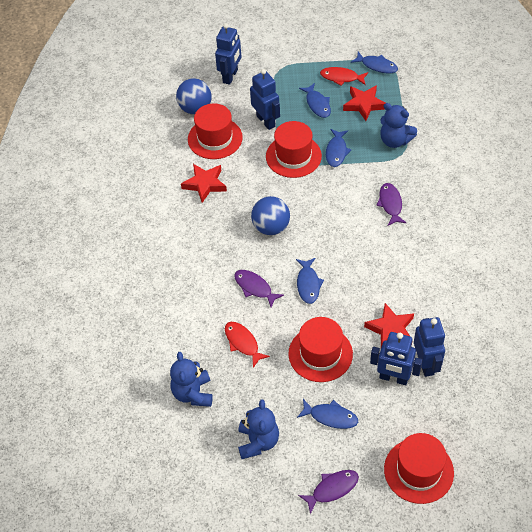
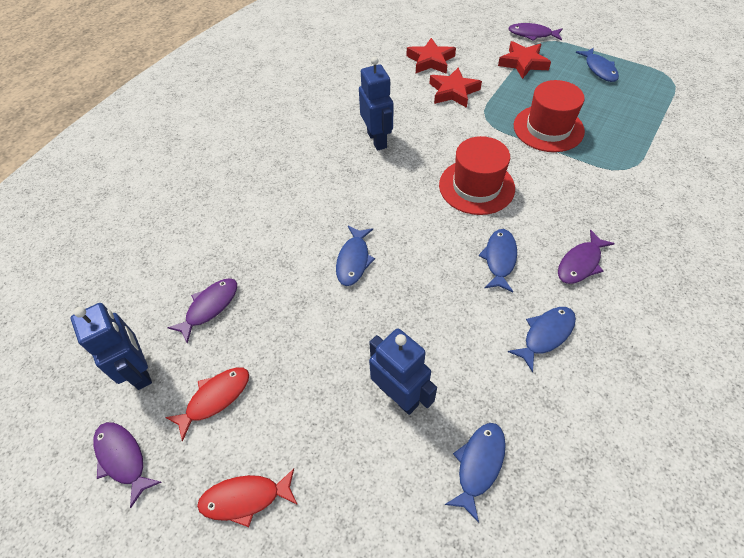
blue ball: [176,78,212,114] [251,196,290,235] = 2 -> none = 0
blue robot: [215,23,241,85] [250,69,280,130] [370,332,423,385] [414,317,445,377] = 4 -> [71,303,152,390] [359,57,393,151] [369,328,437,415] = 3
blue teddy bear: [170,352,213,407] [238,399,279,459] [380,103,417,148] = 3 -> none = 0
purple fish: [234,270,284,307] [298,470,359,514] [376,183,406,226] = 3 -> [93,422,162,508] [167,278,237,344] [508,23,563,41] [558,230,615,284] = 4
red hat: [188,103,243,159] [266,121,322,178] [288,317,353,382] [384,433,454,504] = 4 -> [439,136,515,215] [514,80,585,152] = 2

